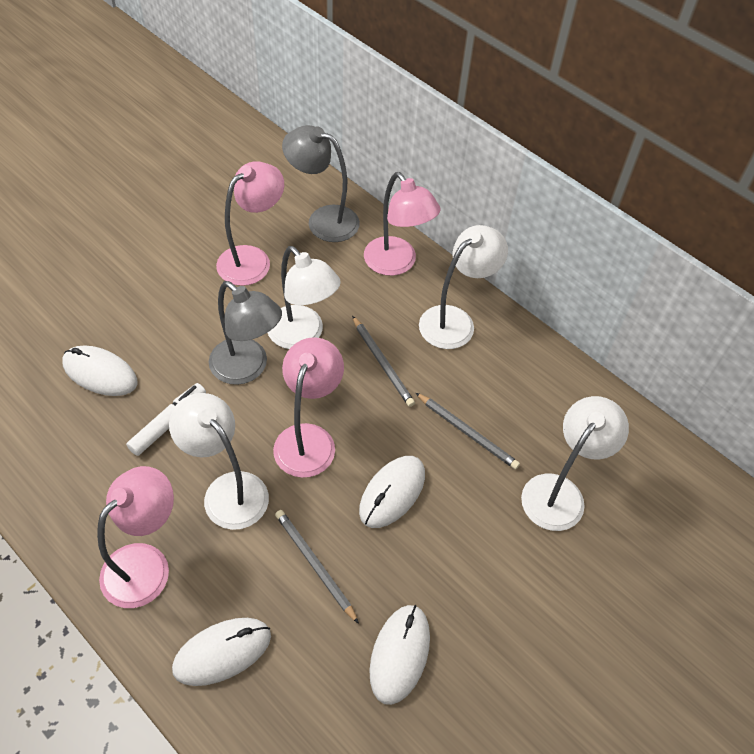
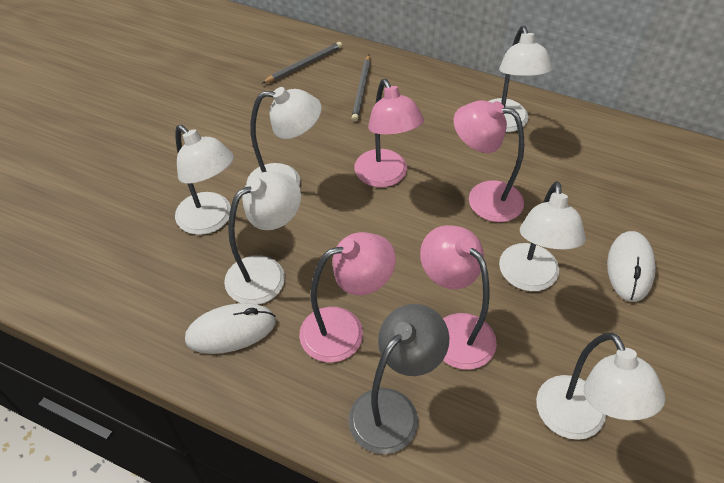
grey lamp: [209,281,282,385] [282,125,360,242] = 2 -> [349,304,449,454] = 1
grey pencil: [275,510,359,624] [352,316,415,407] [416,393,520,470] = 3 -> [262,42,342,83] [352,55,370,121] = 2
white lamp: [169,393,269,530] [268,246,341,349] [419,225,508,349] [521,396,629,531] = 4 -> [175,125,234,235] [224,171,301,305] [246,87,322,186] [489,26,553,132] [499,181,586,291] [536,332,665,440] = 6
white marker: [126,383,206,456] = 1 -> none = 0
white mouse: [62,345,138,396] [172,618,271,686] [359,456,425,528] [369,605,430,705] = 4 -> [185,303,276,354] [607,231,656,302] = 2

